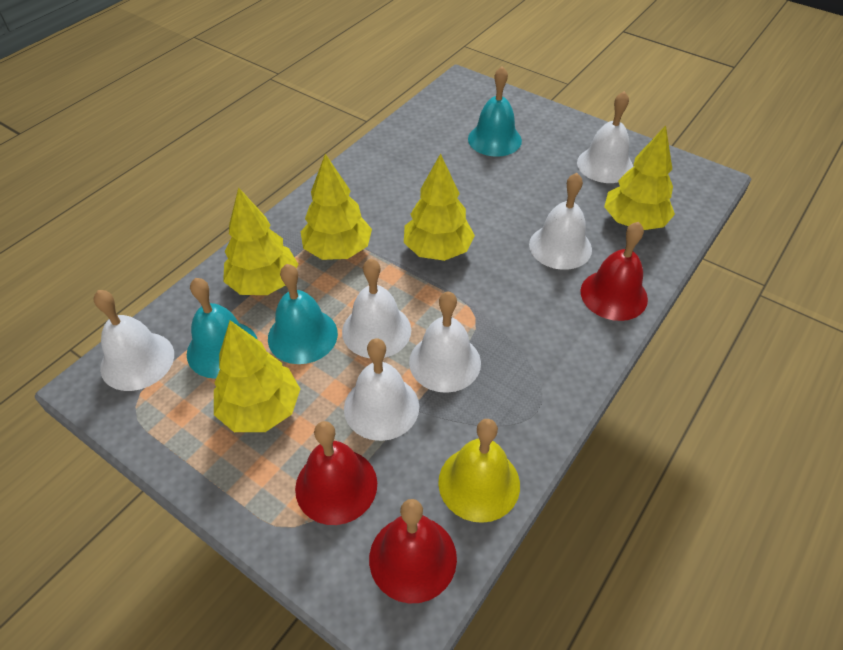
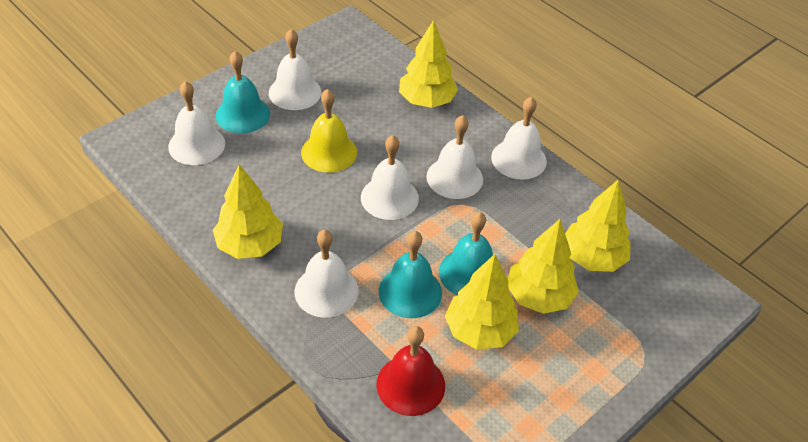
red bell: [295,421,377,525] [369,499,457,603] [580,222,648,321] = 3 -> [376,326,445,416] = 1

